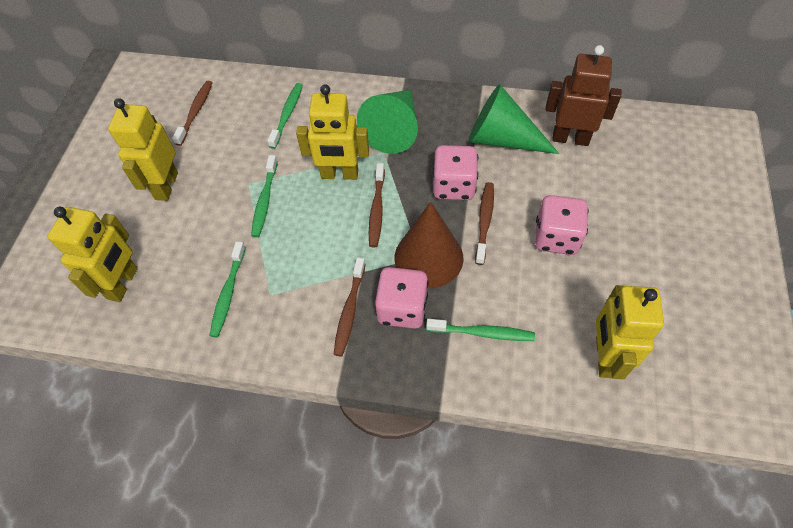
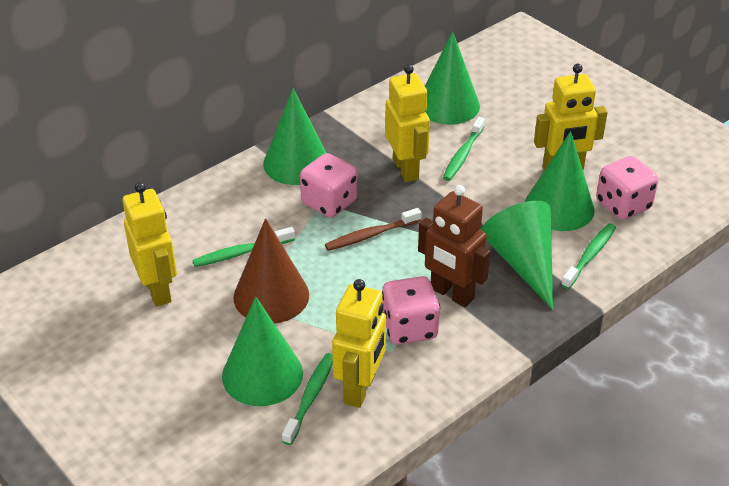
brown toothbrush: [172,81,213,146] [333,258,366,357] [369,163,385,247] [475,182,494,265] = 4 -> [325,208,421,251] = 1
green cone: [357,90,418,154] [468,84,559,154] = 2 -> [222,297,303,406] [263,88,327,185] [425,31,480,125] [481,201,553,310] [525,131,595,231] = 5

